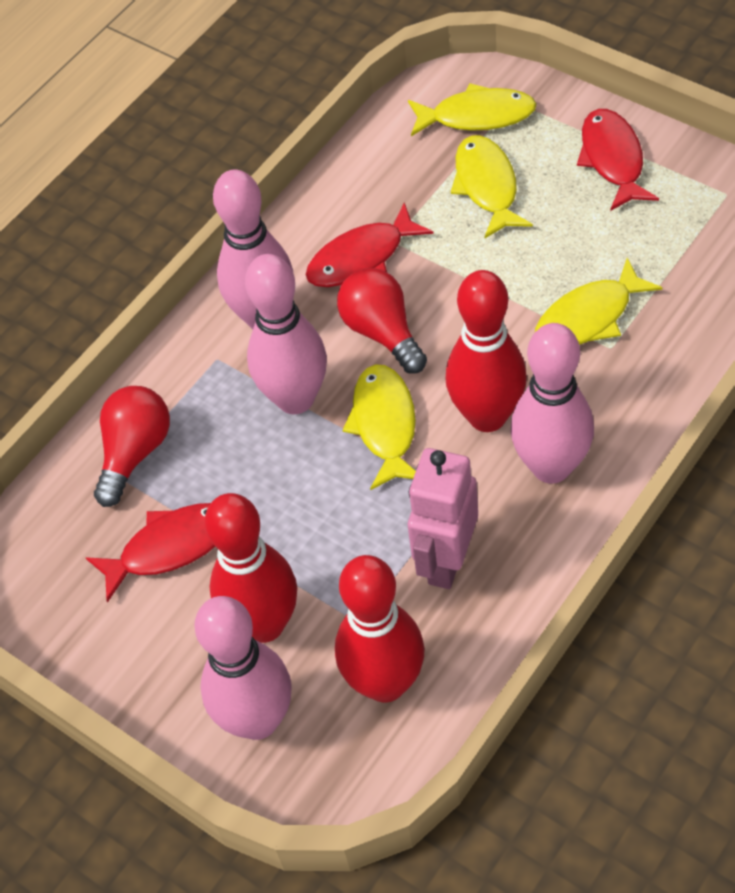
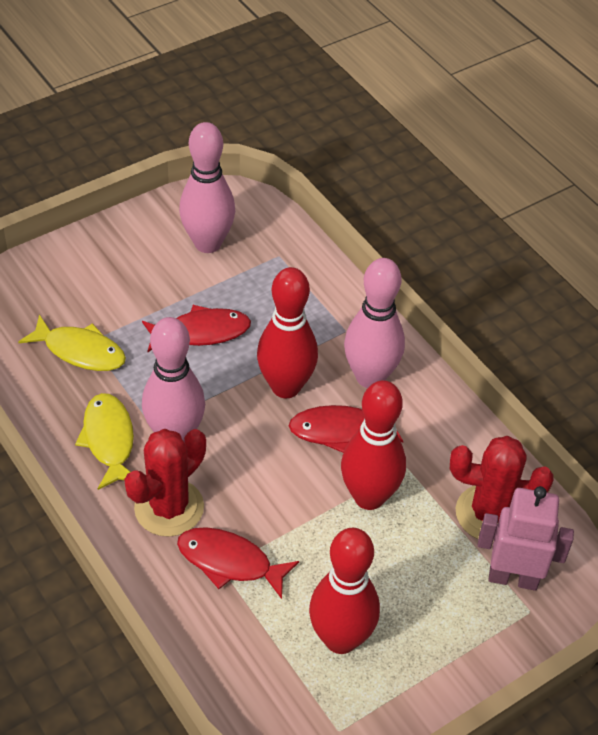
pink bowling pin: [194,596,292,740] [213,170,294,329] [245,254,327,414] [511,323,594,484] = 4 -> [142,317,205,441] [179,122,235,253] [344,258,405,388] = 3
red cactus: none = 0 -> [124,429,206,537] [450,436,554,541] = 2
red light bulb: [94,386,170,507] [337,268,427,374] = 2 -> none = 0
yellow fish: [343,364,416,490] [408,83,537,136] [451,135,533,239] [535,258,662,345] = 4 -> [18,314,126,371] [75,393,134,490] = 2

